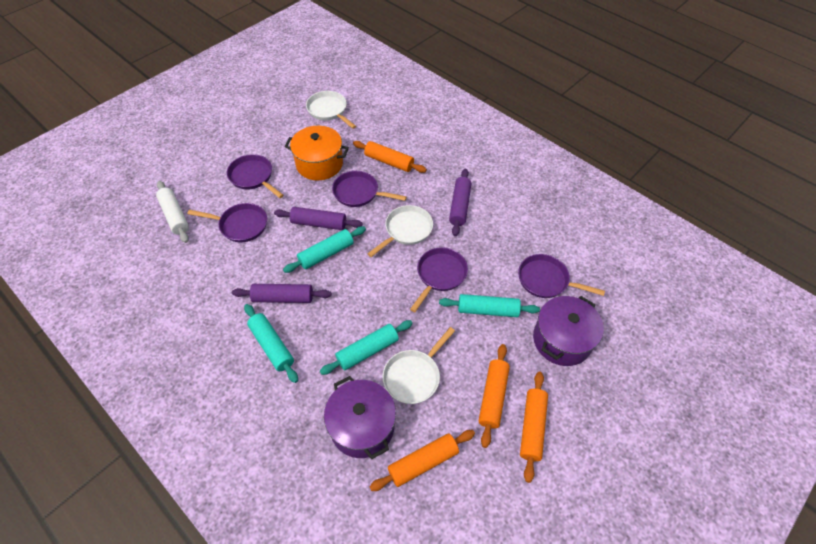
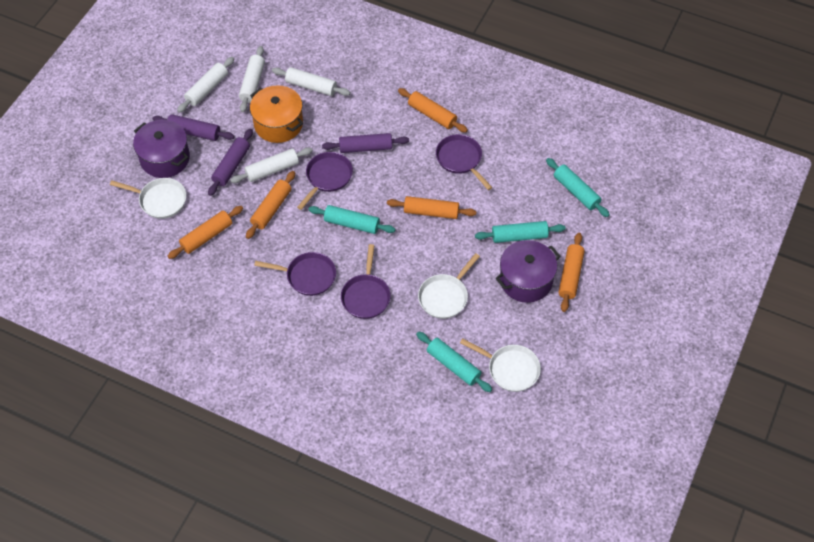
orange rolling pin: [353,141,427,173] [370,430,475,491] [479,344,510,448] [520,372,548,483] = 4 -> [167,206,243,259] [246,171,295,239] [387,196,476,219] [398,88,468,133] [558,233,585,312] = 5
purple pan: [188,203,267,242] [227,154,284,198] [332,171,407,207] [410,247,468,312] [518,254,605,298] = 5 -> [254,252,336,296] [297,152,353,210] [341,244,391,319] [436,134,492,190] = 4
white rolling pin: [156,181,189,243] = 1 -> [177,57,234,113] [230,147,313,183] [239,46,265,112] [272,67,350,96] = 4

